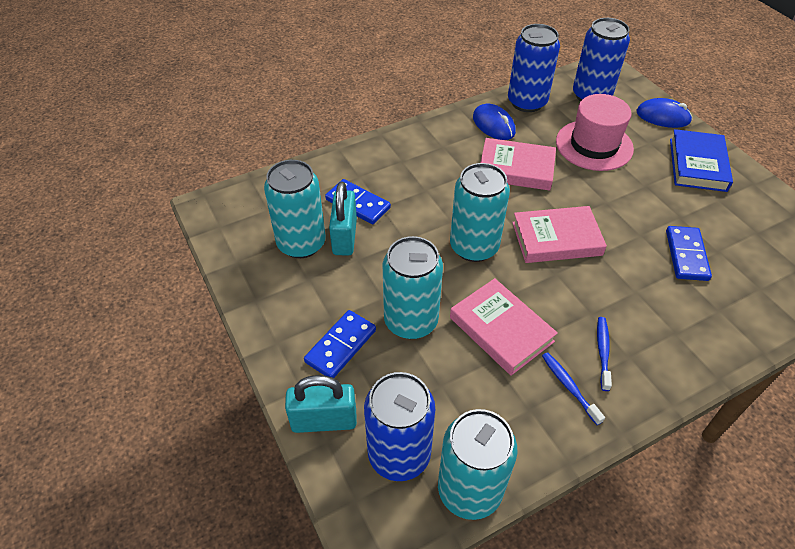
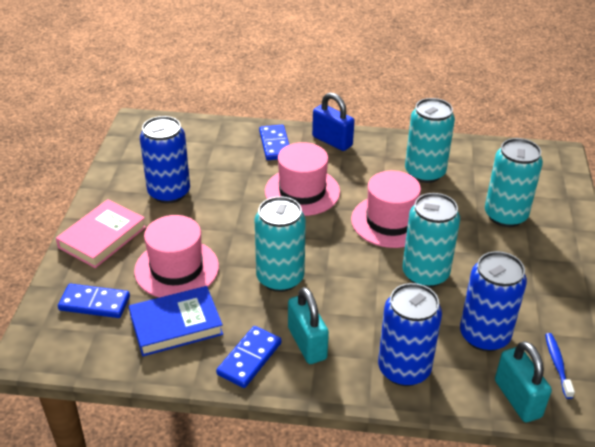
blue mouse: [473,104,516,140] [636,98,692,128] = 2 -> none = 0
blue padlock: none = 0 -> [312,93,354,151] = 1
blue toothbrush: [542,352,605,425] [597,317,612,391] = 2 -> [545,333,575,399] = 1
pink book: [450,278,558,376] [480,138,556,191] [512,206,607,263] = 3 -> [56,199,146,268] = 1
pink hat: [556,94,634,171] = 1 -> [134,215,219,298] [265,142,340,216] [351,171,421,248] = 3

